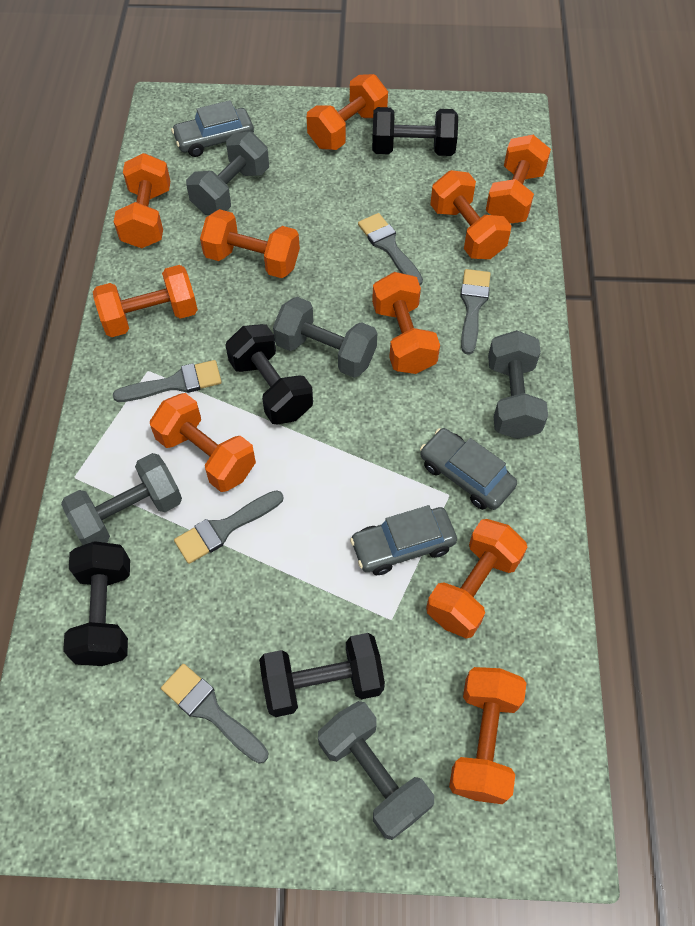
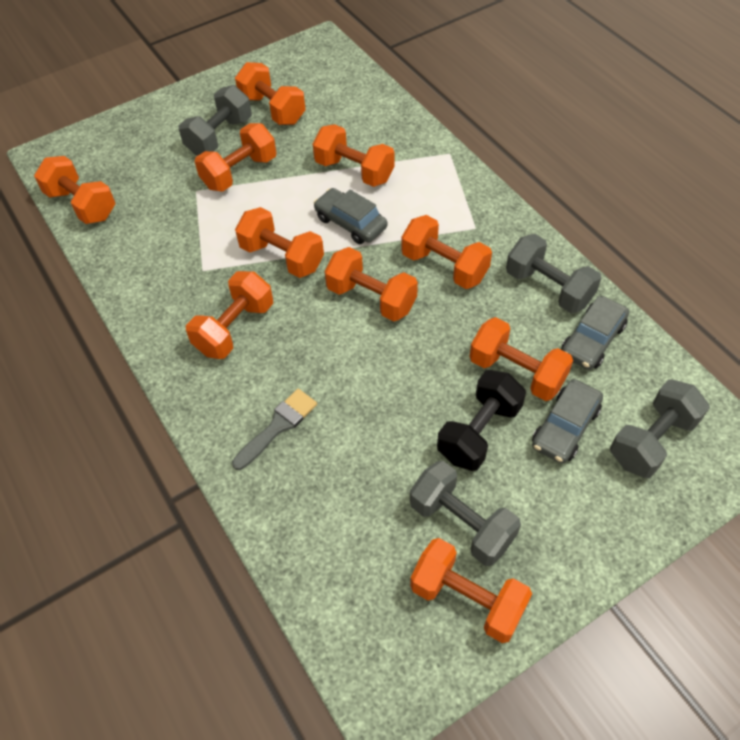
black dumbbell: [63,541,130,666] [225,324,313,425] [259,633,385,717] [372,107,458,156] = 4 -> [437,370,526,471] = 1
grey brush: [113,360,222,402] [161,664,268,763] [174,490,283,564] [358,213,423,285] [460,269,491,355] = 5 -> [232,389,317,470] = 1
grey dumbbell: [61,453,182,545] [186,131,269,215] [273,297,377,378] [318,701,434,840] [488,330,548,439] = 5 -> [179,85,252,156] [410,461,521,566] [506,234,601,313] [610,379,710,478] = 4

